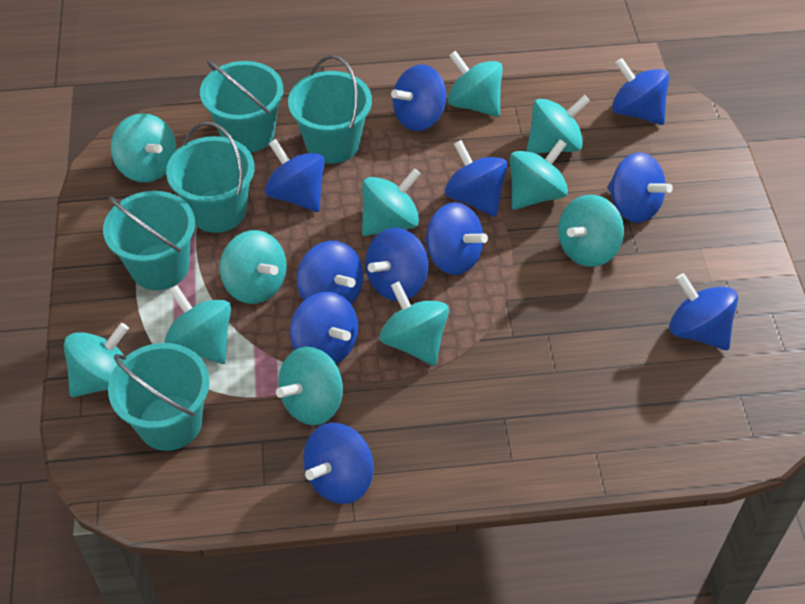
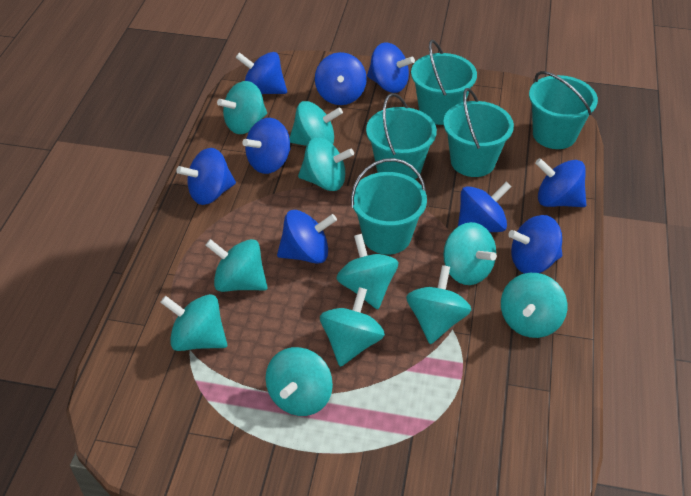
blue spinning top: [265,139,325,212] [290,292,358,364] [297,241,364,304] [303,423,374,504] [365,228,428,301] [391,65,446,131] [425,202,488,275] [445,140,508,217] [607,152,673,223] [612,58,669,125] [669,273,738,350] = 11 -> [176,148,236,205] [235,52,287,94] [242,118,290,174] [277,210,337,264] [315,52,367,105] [367,43,415,93] [458,181,512,232] [508,215,562,274] [535,158,586,207] = 9

